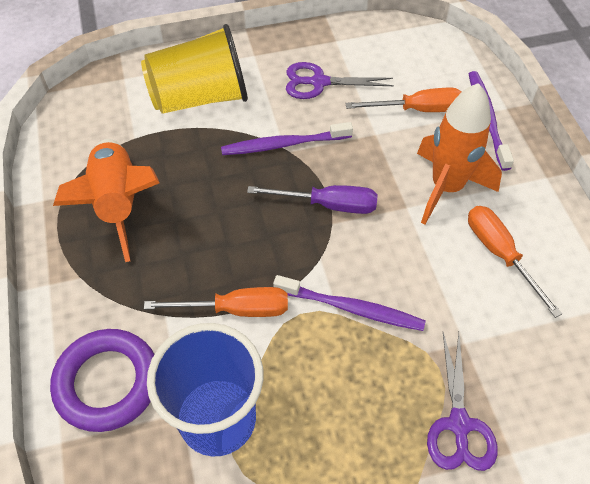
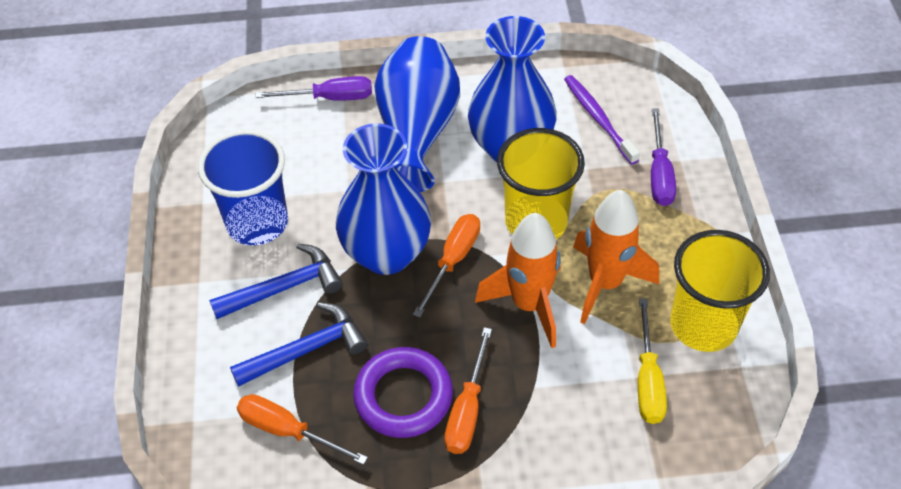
blue hammer: none = 0 -> [209,244,343,319] [230,302,368,387] = 2
blue vase: none = 0 -> [336,123,431,275] [374,36,460,192] [468,16,557,162] = 3
purple scissors: [286,62,394,99] [427,332,498,471] = 2 -> none = 0
purple screwdriver: [247,185,377,214] = 1 -> [256,76,372,101] [651,109,676,206] = 2
purple toothbrush: [221,122,353,155] [273,275,426,331] [469,71,514,171] = 3 -> [564,75,640,165] = 1
yellow cup: [141,24,248,114] = 1 -> [497,128,585,239] [670,230,770,352] = 2
yellow screwdriver: none = 0 -> [638,299,667,424] = 1

